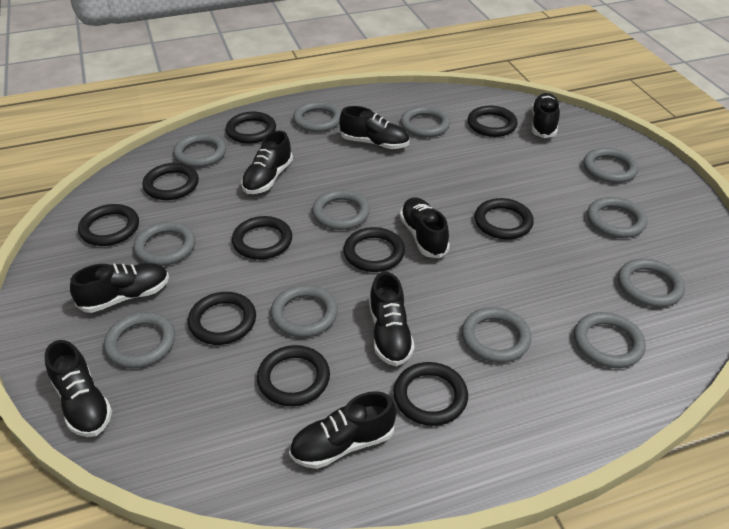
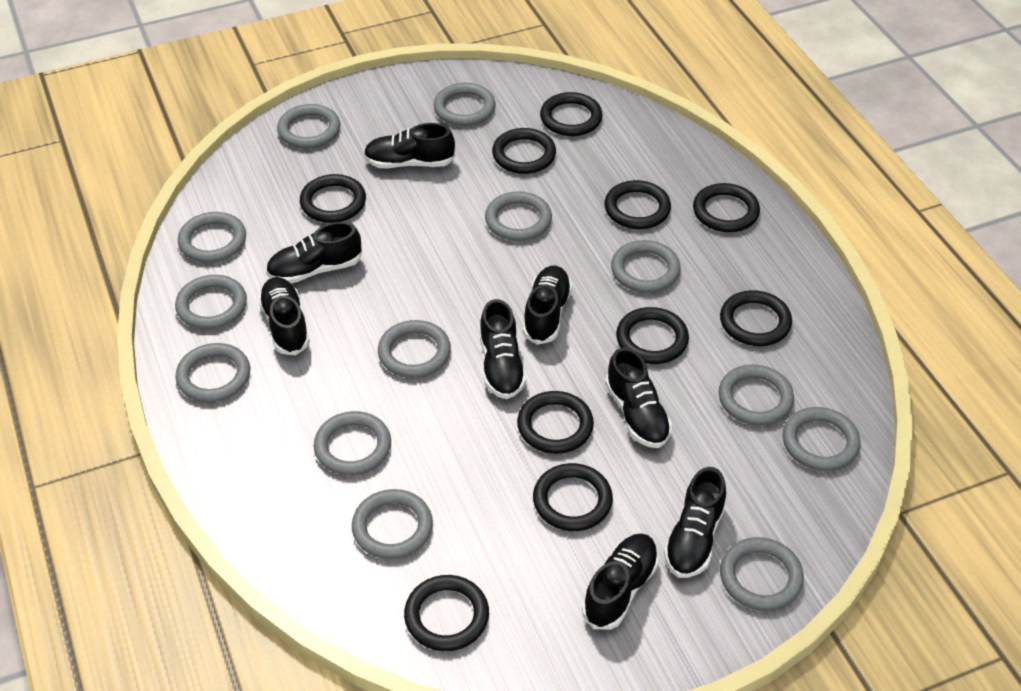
grey ring: [104,312,175,368] [133,222,195,266] [173,133,226,167] [271,285,338,337] [293,101,341,132] [312,190,370,230] [400,106,450,138] [462,307,531,363] [574,312,646,368] [583,147,639,183] [587,197,647,238] [618,258,685,307] = 12 -> [175,275,247,329] [176,343,250,402] [178,212,246,263] [277,104,340,149] [314,411,391,475] [352,489,433,559] [378,320,451,378] [434,83,496,126] [485,191,552,241] [611,240,681,293] [719,364,794,425] [720,537,804,611] [783,407,861,471] = 13

